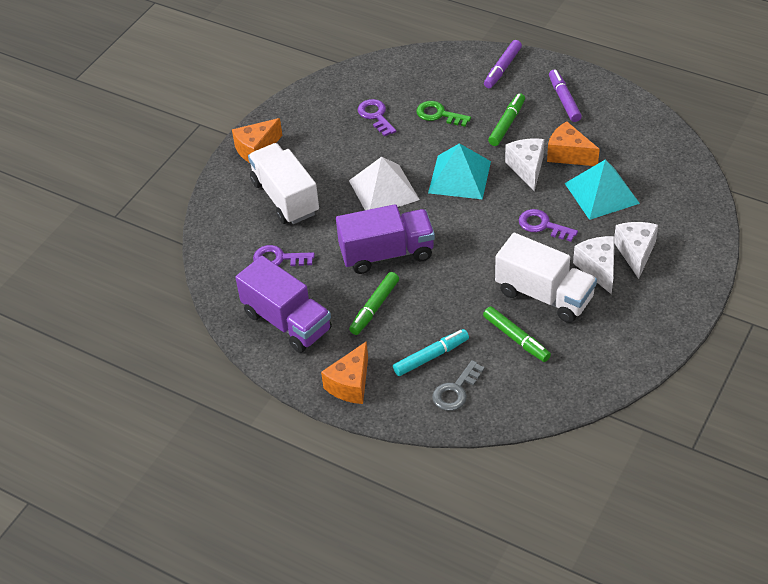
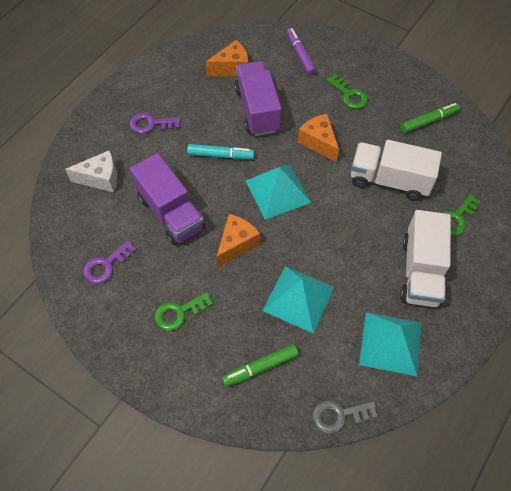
green key: [416,101,471,127] = 1 -> [155,292,213,331] [327,74,368,109] [443,194,481,236] = 3
green marker: [349,272,399,335] [483,306,551,362] [488,93,525,146] = 3 -> [222,344,299,387] [401,103,460,133] = 2
purple key: [253,245,315,266] [358,99,396,137] [519,209,578,242] = 3 -> [83,240,136,284] [130,113,181,133] = 2
purple marker: [484,40,522,88] [549,69,582,122] = 2 -> [286,28,317,76] = 1
turquoise pyramid: [428,143,491,199] [565,159,640,220] = 2 -> [246,165,311,220] [263,266,335,333] [359,312,422,376] = 3
white cheese: [505,138,544,192] [573,236,615,294] [614,222,658,279] = 3 -> [65,151,117,193] = 1
white pyramid: [349,157,420,210] = 1 -> none = 0

